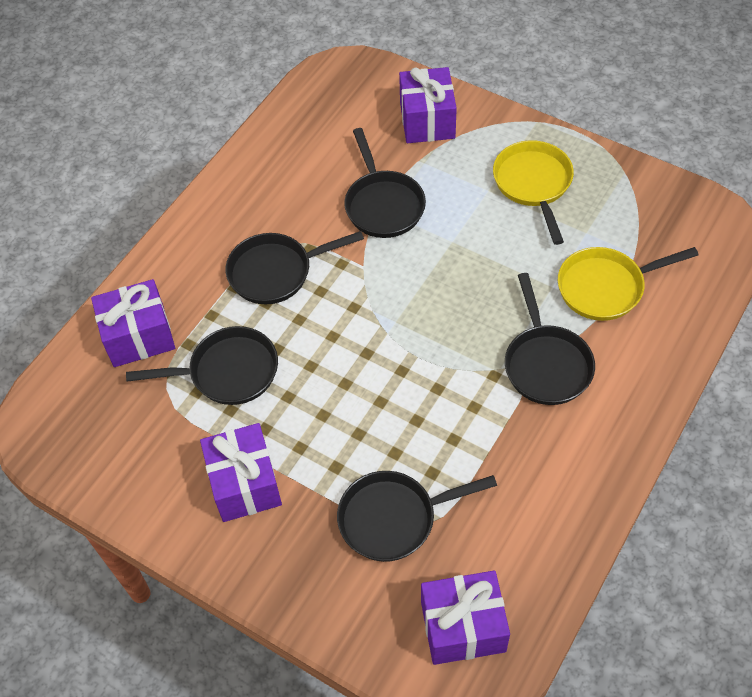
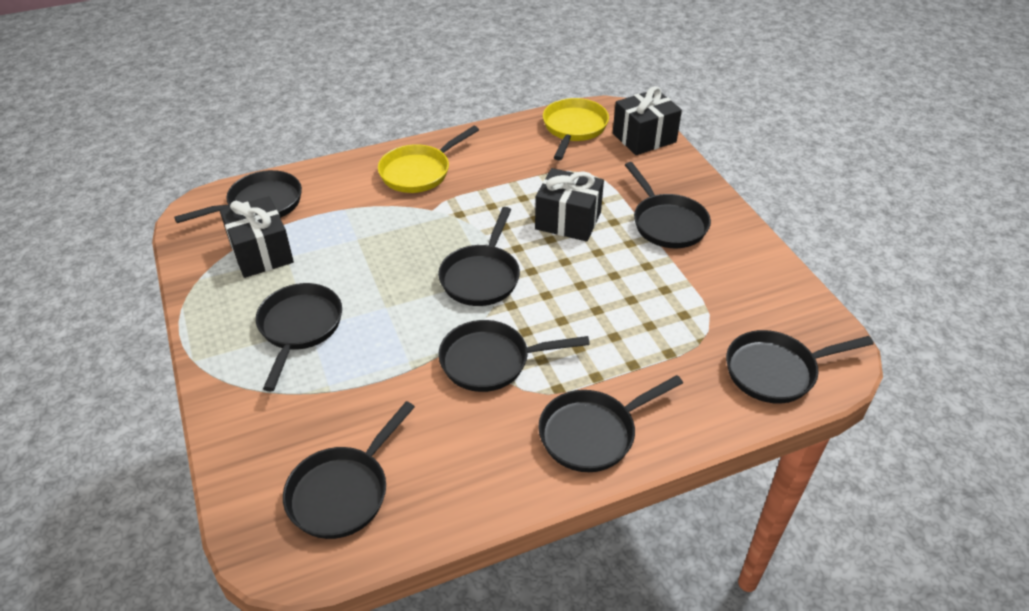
black gift: none = 0 -> [220,196,294,278] [535,168,604,242] [613,86,682,155] = 3
black pan: [126,326,278,405] [226,231,364,304] [337,471,497,562] [345,128,426,238] [505,273,595,405] = 5 -> [174,170,302,223] [256,283,342,391] [283,401,415,539] [438,207,520,306] [438,320,590,392] [538,375,683,472] [625,162,711,248] [726,330,874,404] = 8
purple gift: [91,279,175,367] [200,423,282,522] [399,67,457,143] [421,571,510,665] = 4 -> none = 0

